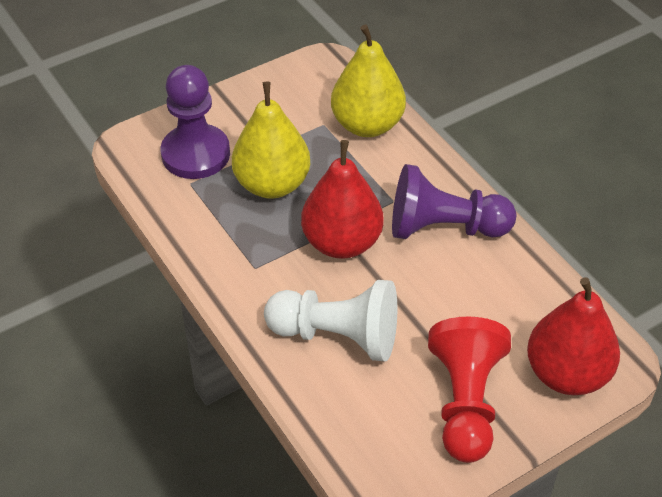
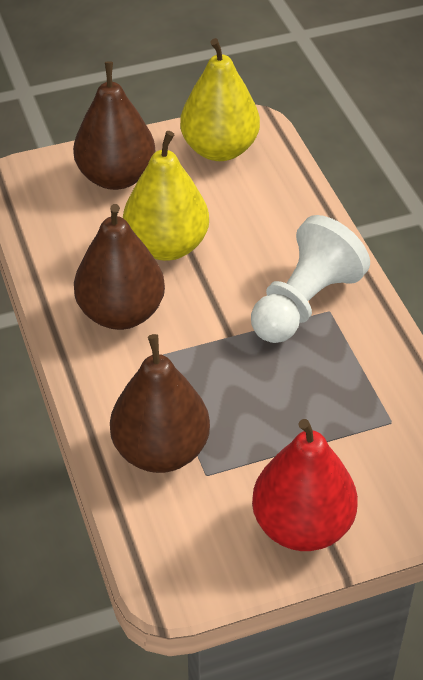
brown pear: none = 0 -> [73,61,155,190] [74,204,165,330] [110,334,210,473] = 3
purple pawn: [161,65,230,179] [392,164,516,239] = 2 -> none = 0
red pawn: [428,317,511,463] = 1 -> none = 0
red pear: [301,140,383,259] [527,277,620,395] = 2 -> [252,419,358,551] = 1

